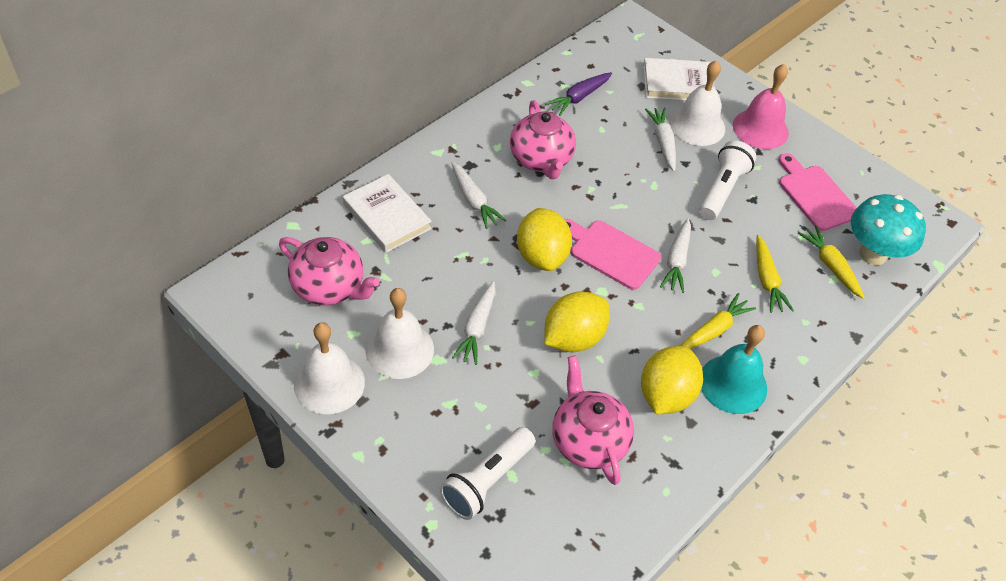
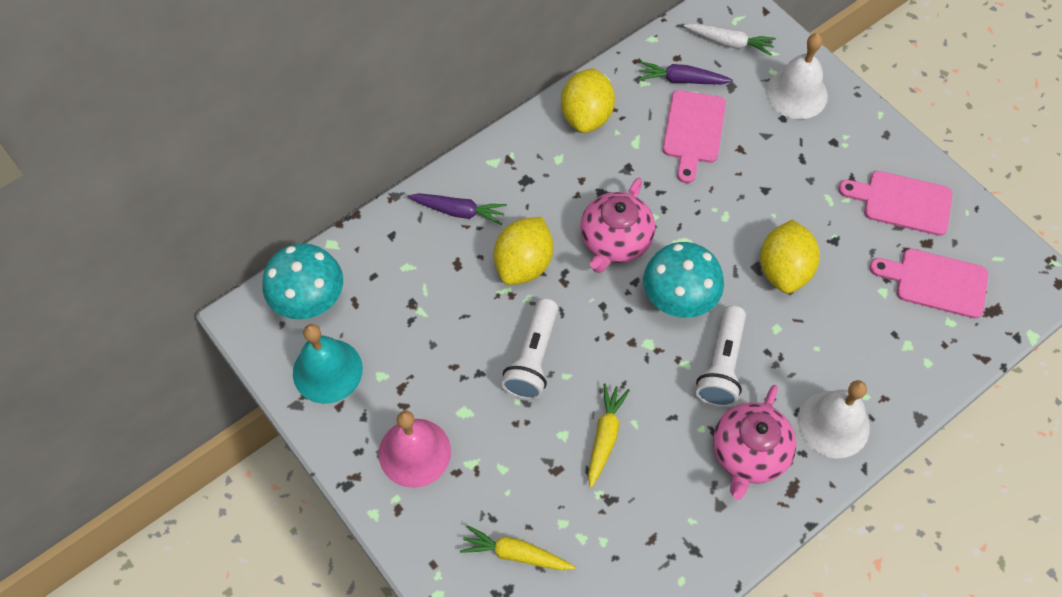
pink cutting board: [564,219,661,290] [779,153,857,231] = 2 -> [663,90,726,183] [838,171,953,236] [870,249,988,319] = 3
pink teapot: [279,237,380,305] [510,100,576,179] [552,356,634,485] = 3 -> [580,178,655,273] [713,385,796,500] = 2
purple carrot: [545,72,612,115] = 1 -> [408,193,507,225] [638,61,733,84] = 2
turquoise mushroom: [851,194,926,265] = 1 -> [262,243,343,319] [643,242,724,318] = 2
white bell: [294,322,365,414] [365,288,434,379] [669,60,725,146] = 3 -> [766,33,828,119] [798,380,870,458] = 2
white book: [343,174,432,253] [643,58,715,101] = 2 -> none = 0
white carrot: [452,162,507,229] [452,281,495,365] [645,107,676,172] [660,218,691,293] = 4 -> [684,23,776,56] = 1
yellow carrot: [681,293,756,349] [756,235,794,313] [798,225,865,299] = 3 -> [460,525,575,570] [588,383,630,488] = 2

